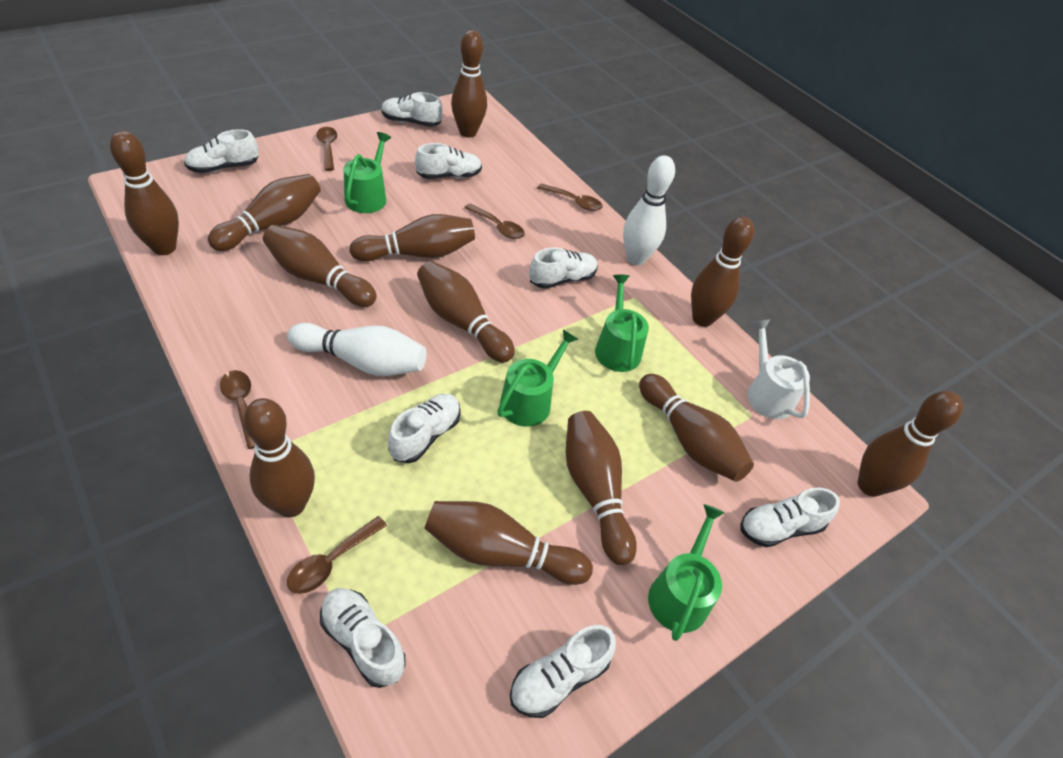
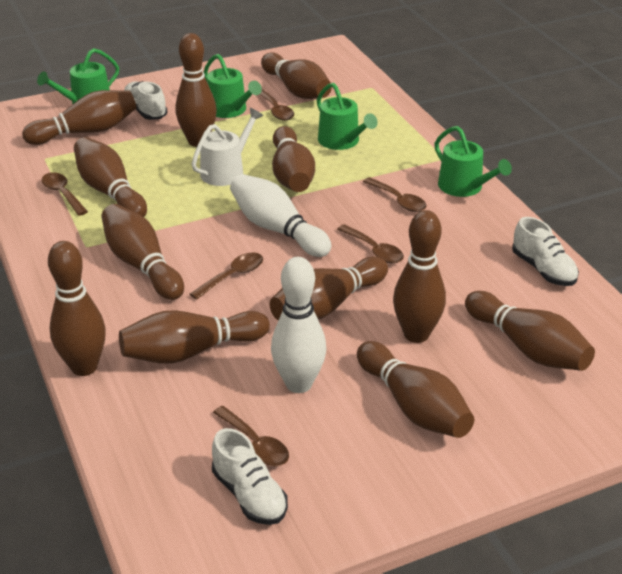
brown spoon: [220,370,255,449] [287,516,387,594] [316,127,337,171] [464,204,525,239] [537,183,603,211] = 5 -> [41,172,88,216] [190,253,263,300] [213,406,289,466] [259,90,294,121] [337,224,404,264] [363,177,427,212] = 6
white shoe: [184,129,258,173] [320,588,405,688] [381,92,443,127] [388,394,461,463] [415,143,482,179] [510,625,616,718] [529,247,598,289] [740,487,840,547] = 8 -> [124,81,167,120] [212,428,288,525] [512,217,579,286] = 3

